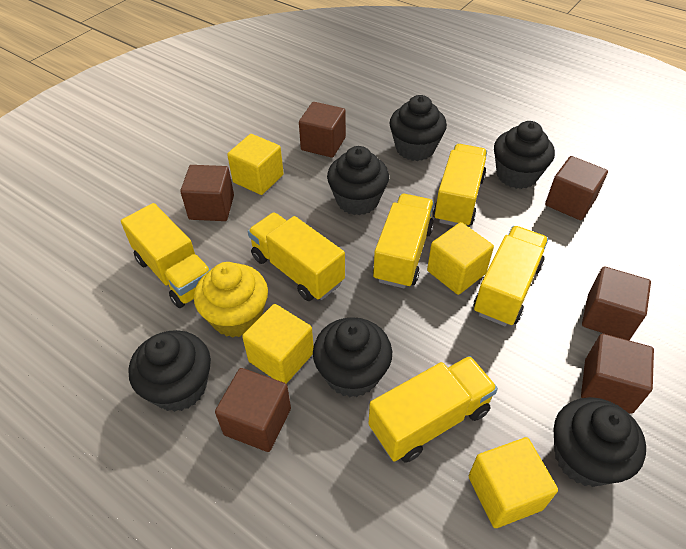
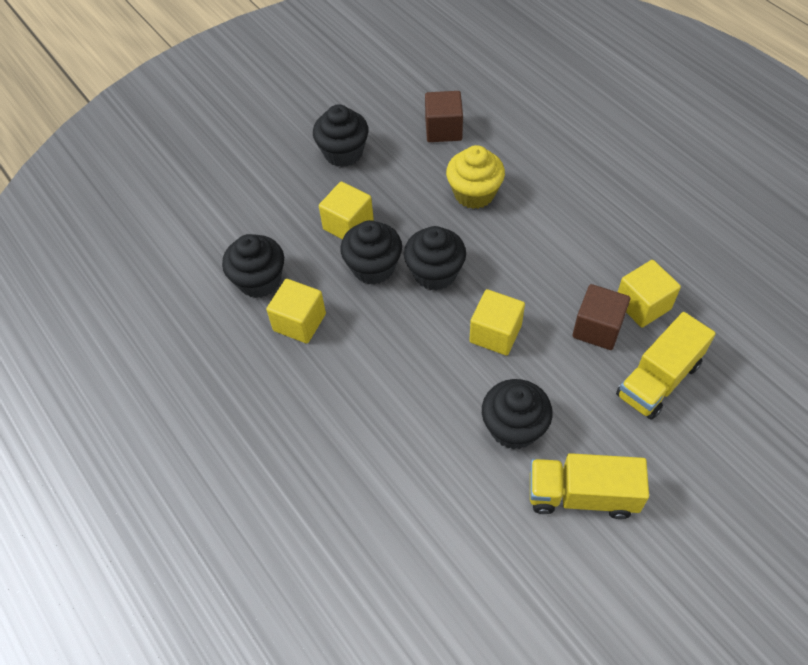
black cupcake: [128,330,211,412] [313,317,392,397] [327,146,389,215] [389,95,447,161] [494,121,555,189] [554,397,646,487] = 6 -> [222,234,284,298] [313,104,369,167] [340,220,402,284] [404,226,466,290] [482,379,553,450] = 5
brown cube: [180,165,234,221] [215,368,291,452] [299,102,346,158] [545,156,608,220] [581,334,654,414] [582,266,651,340] = 6 -> [425,91,463,142] [572,284,630,350] = 2
yellow truck: [121,203,211,308] [248,212,345,301] [368,356,498,462] [373,194,434,288] [433,144,487,226] [474,226,548,326] = 6 -> [530,453,649,519] [616,312,716,420] = 2

